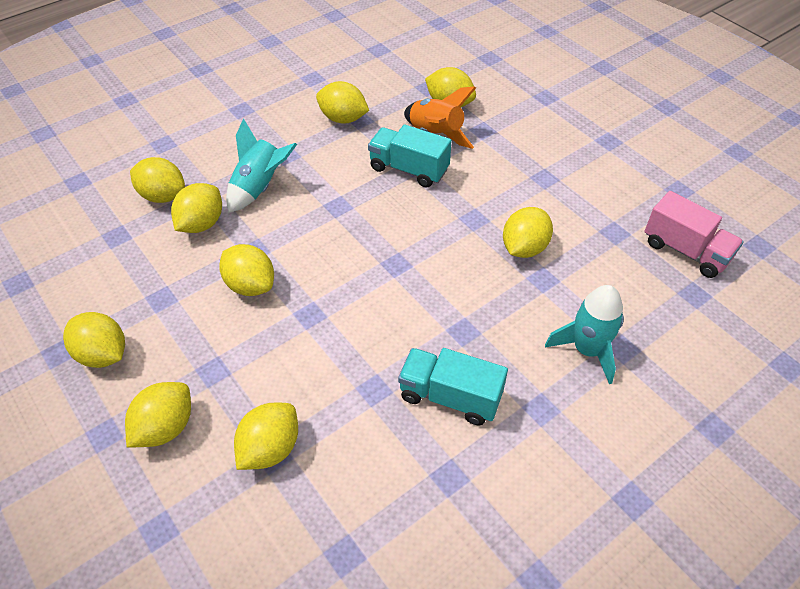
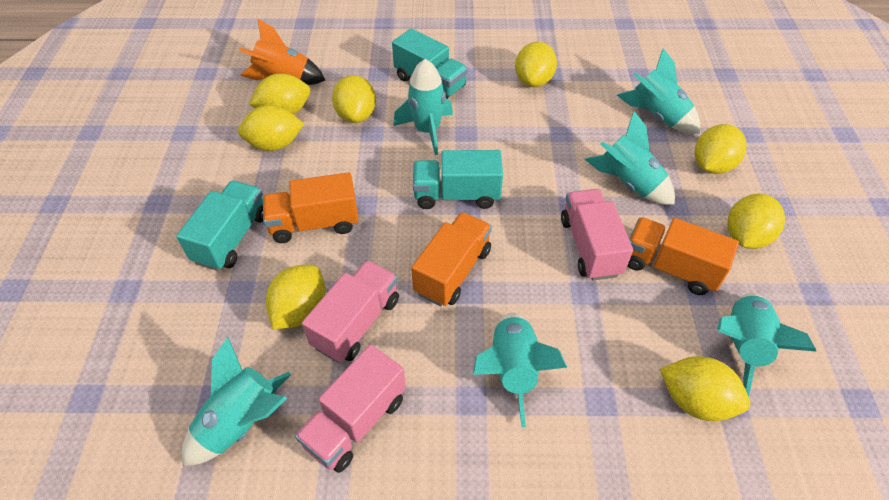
orange truck: none = 0 -> [263,172,359,243] [411,212,492,306] [628,217,739,295] = 3
pink truck: [644,191,744,278] = 1 -> [295,345,406,473] [302,260,399,363] [561,189,633,281] = 3
turquoise rocket: [226,118,297,213] [545,285,624,384] = 2 -> [182,337,291,466] [393,59,453,155] [473,313,567,427] [584,111,675,205] [617,48,700,134] [717,293,817,397] = 6
turquoise truck: [368,124,452,188] [398,348,508,425] = 2 -> [176,180,263,271] [392,28,468,99] [413,150,503,209] = 3
yellow lemon: [63,312,125,368] [125,382,191,447] [130,157,185,203] [171,183,222,233] [219,244,274,296] [234,403,298,470] [316,81,369,124] [425,67,476,107] [503,207,553,258] = 9 -> [238,105,304,151] [249,73,310,115] [266,265,326,330] [332,75,376,123] [515,42,557,87] [660,356,750,421] [695,124,747,174] [727,194,785,249] = 8

